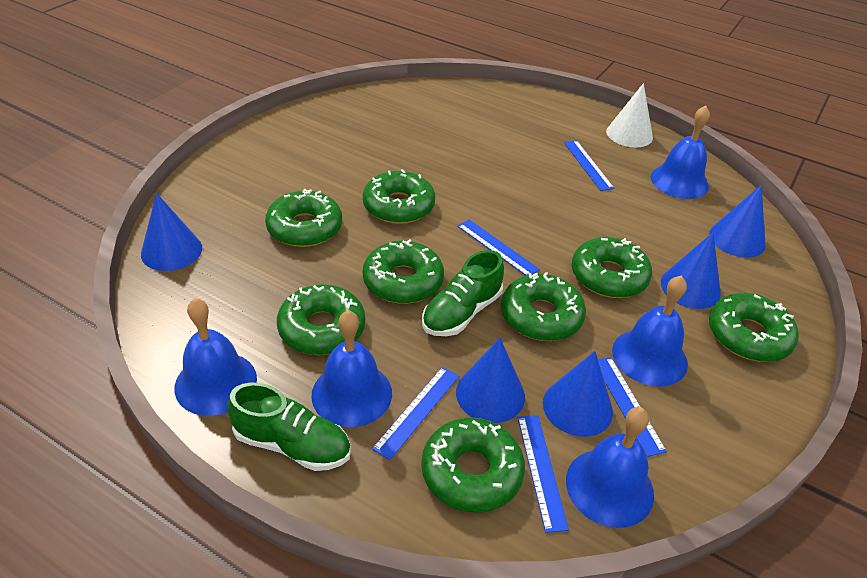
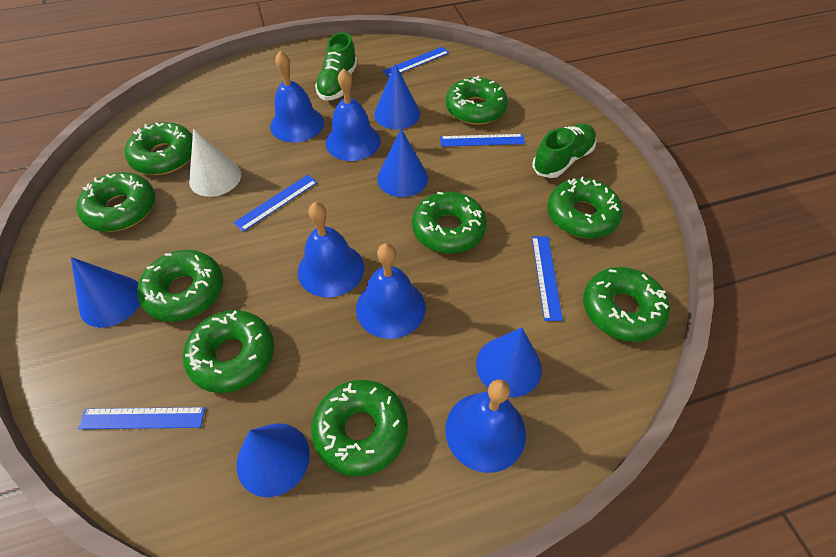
green donut: [265,189,342,247] [277,285,365,355] [363,169,435,224] [363,239,444,304] [421,417,525,513] [501,272,586,341] [572,237,652,298] [709,293,799,362] = 8 -> [76,172,155,232] [125,122,193,175] [137,250,223,322] [183,310,274,393] [311,380,408,476] [412,191,487,254] [446,76,508,125] [547,177,623,239] [583,267,670,342] = 9

